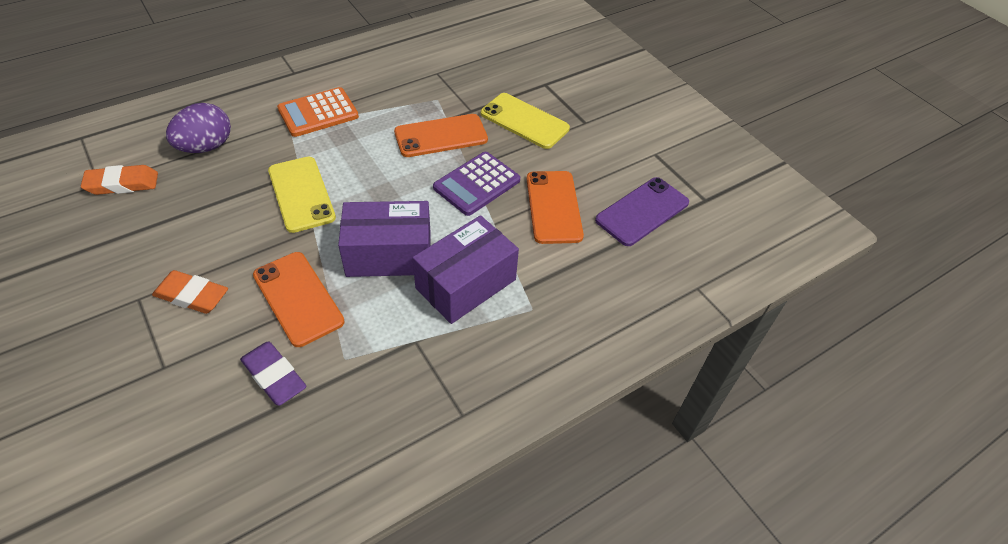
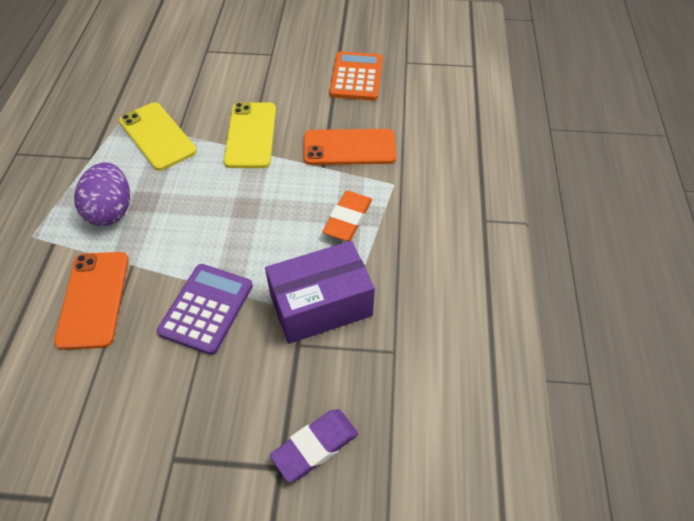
orange eraser: [81,165,158,195] [152,270,228,314] = 2 -> [322,191,372,241] = 1
orange phone: [253,252,345,347] [394,114,488,157] [526,171,584,244] = 3 -> [54,252,129,350] [304,129,396,165] = 2
purple box: [338,201,431,277] [412,215,519,324] = 2 -> [265,241,375,344] = 1
purple phone: [595,177,689,246] = 1 -> none = 0

